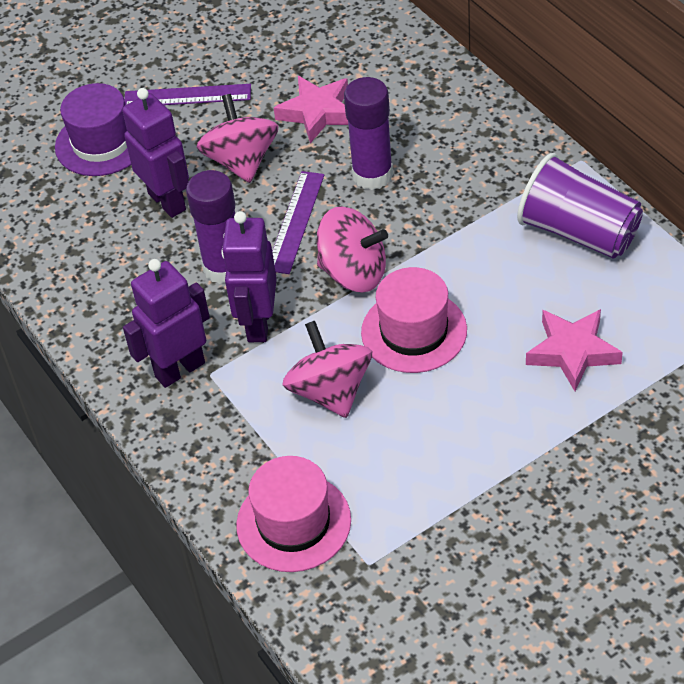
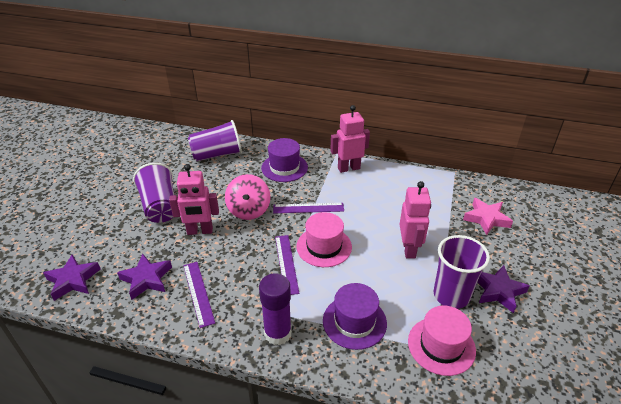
pink robot: none = 0 -> [169,164,219,235] [330,105,370,173] [400,181,431,258] = 3
pink spinning top: [196,94,278,183] [282,321,372,418] [317,207,388,293] = 3 -> [225,174,271,220] = 1
pink star: [274,76,348,143] [526,309,623,391] = 2 -> [463,198,513,235] = 1
purple cup: [517,153,643,259] = 1 -> [133,163,174,223] [188,120,242,161] [434,235,490,309] = 3
purple glue stick: [186,170,236,284] [344,77,393,190] = 2 -> [259,273,292,345] = 1
purple hat: [55,83,131,176] = 1 -> [261,138,308,182] [323,283,387,350] = 2
purple robot: [122,88,189,218] [123,259,210,388] [221,211,277,342] = 3 -> none = 0
purple ruler: [124,84,251,105] [272,171,324,274] = 2 -> [183,262,215,328] [273,203,344,213] [275,235,300,295] = 3
purple star: none = 0 -> [43,255,101,301] [117,254,172,300] [478,265,529,313] = 3

